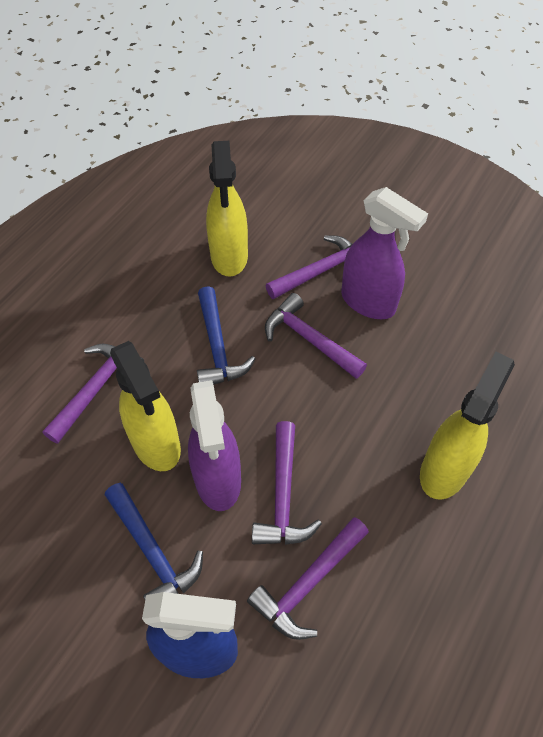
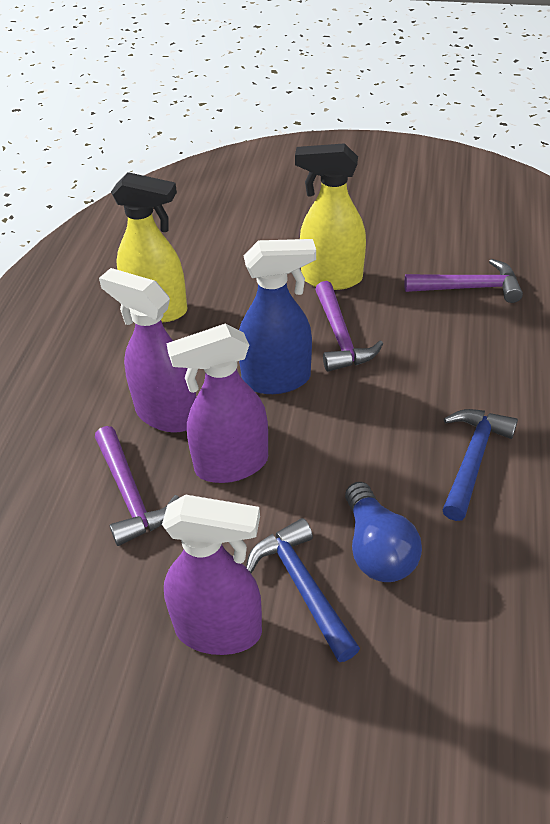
blue light bulb: none = 0 -> [345,482,422,582] = 1
purple hammer: [42,344,144,444] [247,517,369,640] [252,421,322,545] [265,293,367,379] [266,236,352,299] = 5 -> [95,426,179,546] [315,281,383,372] [404,259,523,303] = 3
purple spray bottle: [188,380,241,511] [341,187,428,319] = 2 -> [99,268,196,432] [162,495,262,655] [166,323,268,483] = 3
yellow spray bottle: [110,341,181,471] [206,141,248,277] [420,352,515,500] = 3 -> [111,172,187,322] [295,143,366,290] = 2

